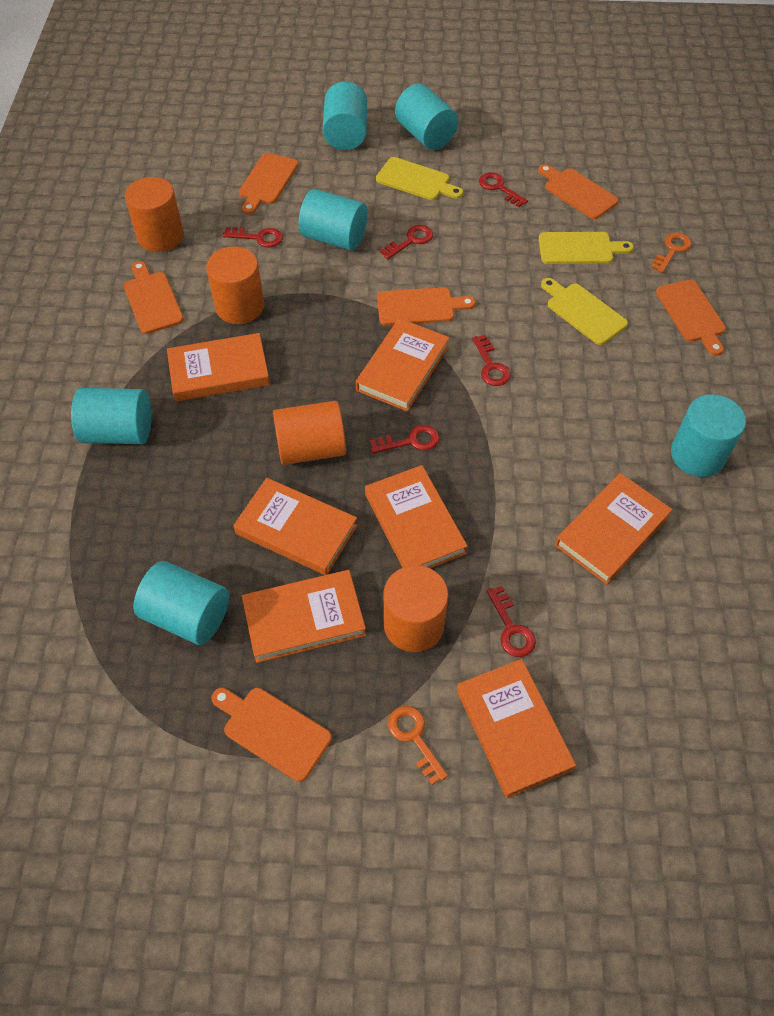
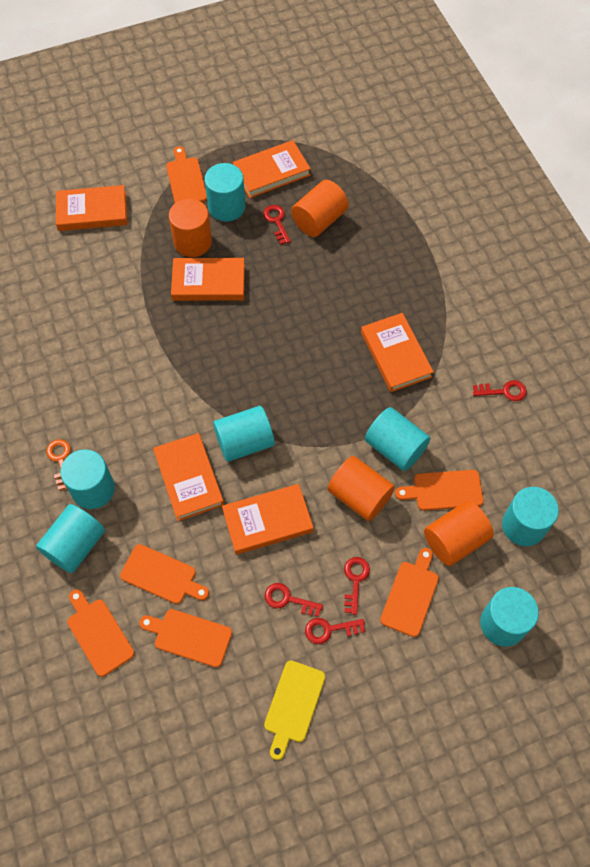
orange book: [167,333,270,401] [233,478,358,575] [242,570,366,663] [356,318,450,412] [365,465,468,568] [457,659,576,798] [555,473,673,585] = 7 -> [56,185,127,231] [153,433,224,521] [171,258,245,301] [222,484,314,555] [233,140,311,198] [361,313,434,392] = 6
orange key: [388,706,448,785] [651,233,691,273] = 2 -> [46,439,71,490] = 1
red key: [222,227,283,248] [370,425,440,454] [380,225,433,259] [472,335,511,386] [479,172,528,207] [487,586,536,657] = 6 -> [263,205,291,245] [265,583,323,617] [305,618,365,644] [344,557,370,615] [473,380,527,401] = 5
turquoise cylinder: [71,388,151,444] [133,561,229,645] [299,189,367,250] [323,82,367,150] [395,84,458,150] [671,394,746,477] = 6 -> [36,504,105,573] [60,449,115,509] [205,163,246,222] [213,406,275,462] [365,407,431,471] [480,587,539,647] [502,487,559,546] = 7
yellow cutting board: [376,157,463,200] [539,232,634,264] [541,278,628,345] = 3 -> [264,660,325,760] = 1

